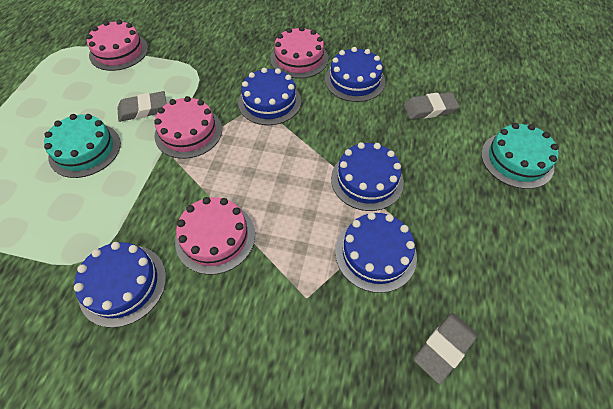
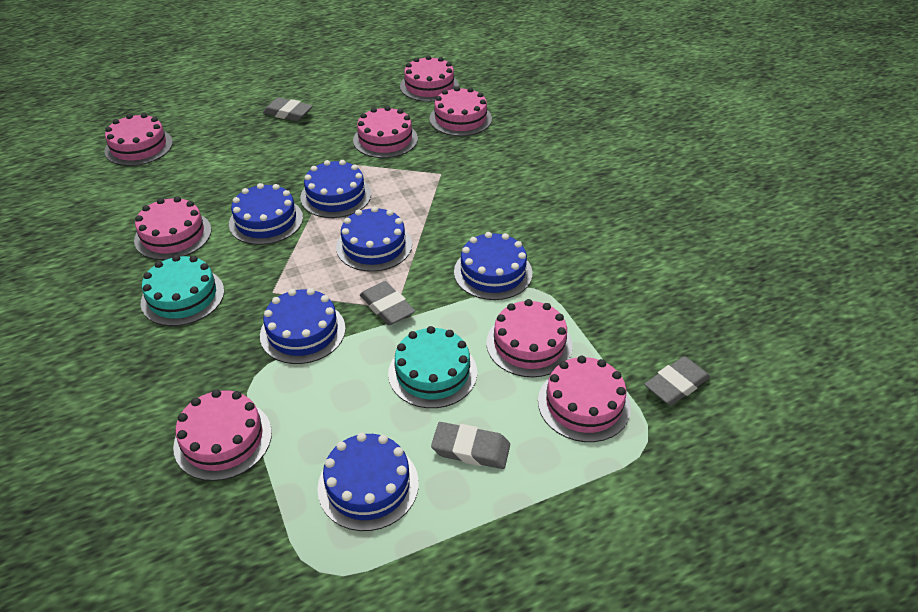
blue cake: [74,242,166,328] [238,68,301,125] [325,47,385,102] [331,142,404,211] [335,212,417,293] = 5 -> [229,183,303,245] [260,288,346,364] [300,160,371,218] [317,433,419,531] [336,206,412,272] [454,232,532,300] = 6
grey eraser: [118,91,167,122] [403,92,459,119] [414,313,477,384] = 3 -> [263,97,313,121] [360,281,415,325] [431,422,510,469] [644,356,710,405] = 4
pink cake: [86,20,148,71] [154,96,222,159] [175,197,255,275] [270,26,328,78] = 4 -> [105,113,173,166] [134,196,211,260] [173,389,272,481] [353,106,418,158] [400,55,459,102] [429,87,492,136] [486,299,573,377] [538,355,631,442] = 8

